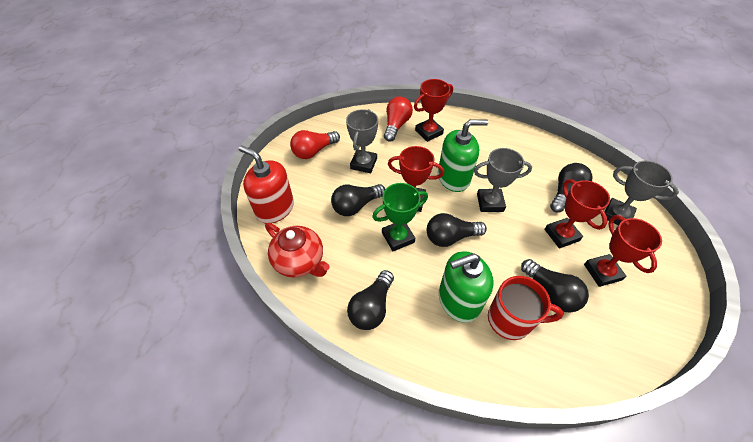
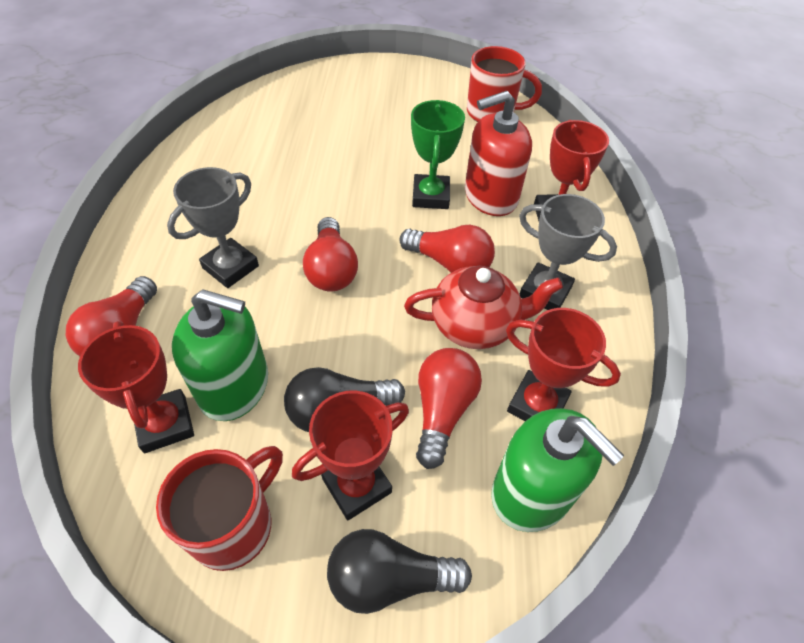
black light bulb: [331,184,385,216] [347,270,394,330] [427,213,487,247] [521,259,589,313] [550,163,592,213] = 5 -> [284,367,405,432] [327,529,472,614] = 2
grey trophy: [346,109,378,173] [474,148,532,212] [605,161,679,225] = 3 -> [167,167,259,288] [519,194,617,310] = 2
red light bulb: [290,130,340,159] [384,96,413,142] = 2 -> [66,276,157,356] [303,217,358,292] [399,225,495,273] [416,348,482,469] = 4
red mug: [488,276,564,340] = 1 -> [156,446,283,571] [467,46,542,122] = 2

